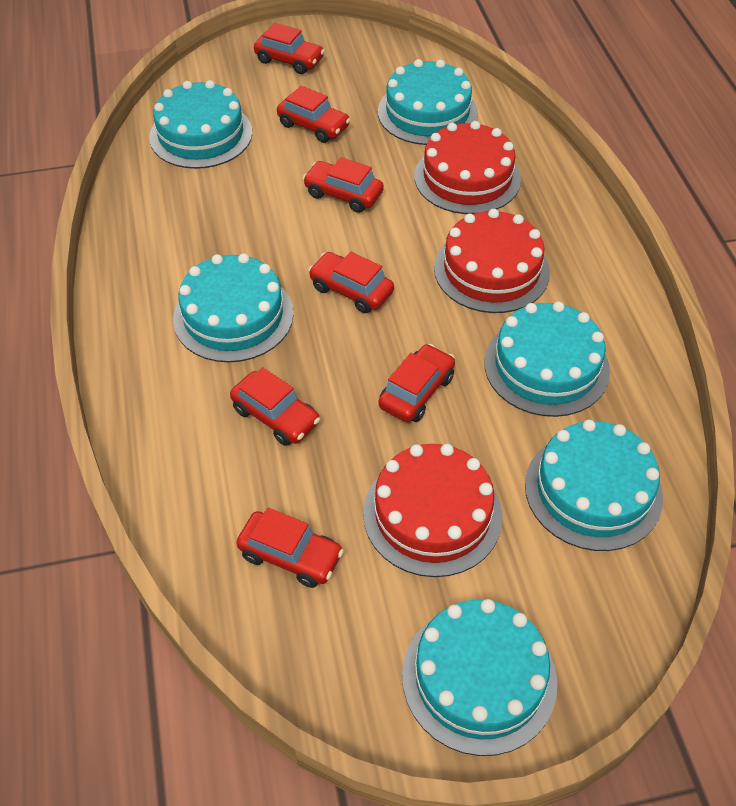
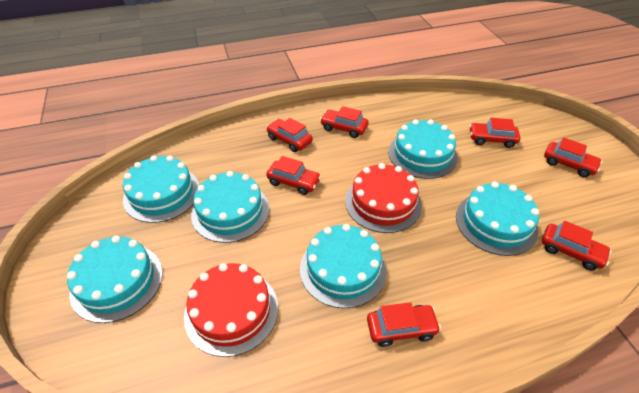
red cake: [363,444,502,577] [414,121,521,214] [434,209,550,313] = 3 -> [184,263,278,357] [345,163,422,233] = 2

